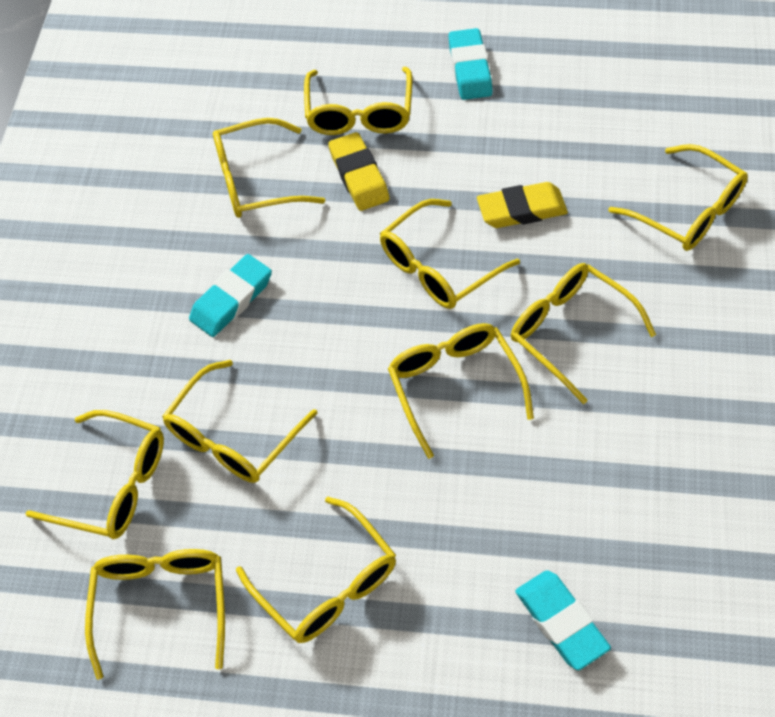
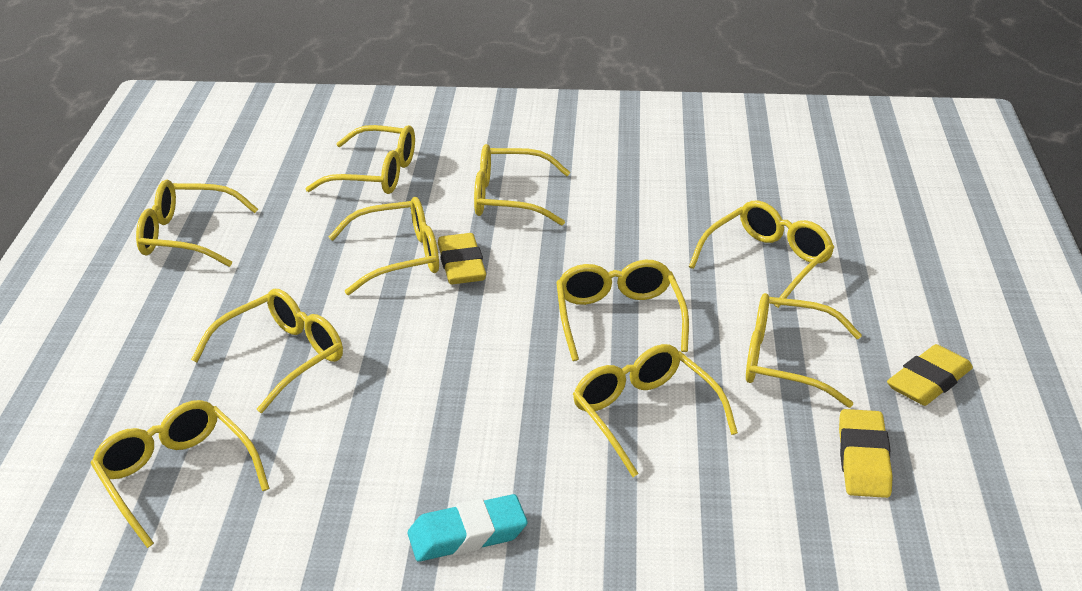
turquoise eraser: [189,254,272,337] [449,28,493,100] [515,570,611,670] = 3 -> [408,494,528,562] = 1
yellow eraser: [328,132,390,211] [477,182,568,228] = 2 -> [438,233,486,284] [839,409,893,498] [887,344,973,406] = 3

